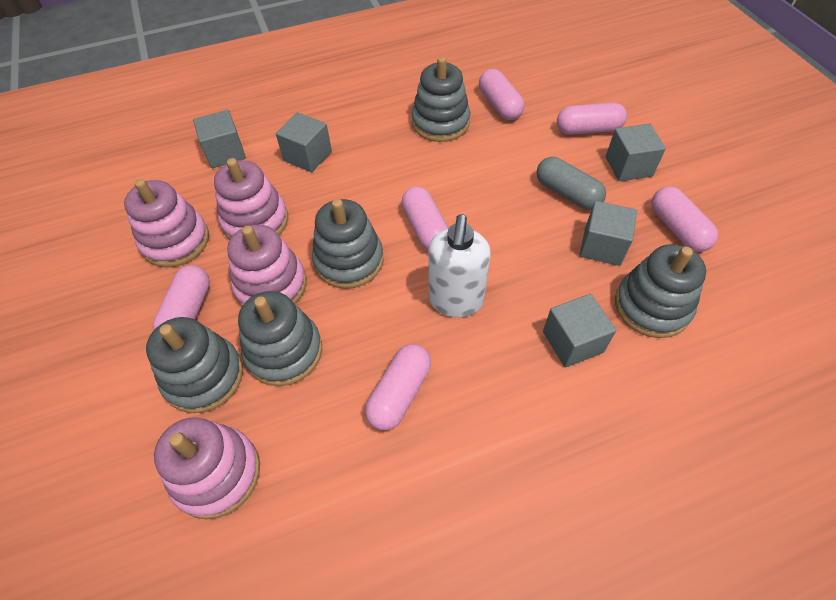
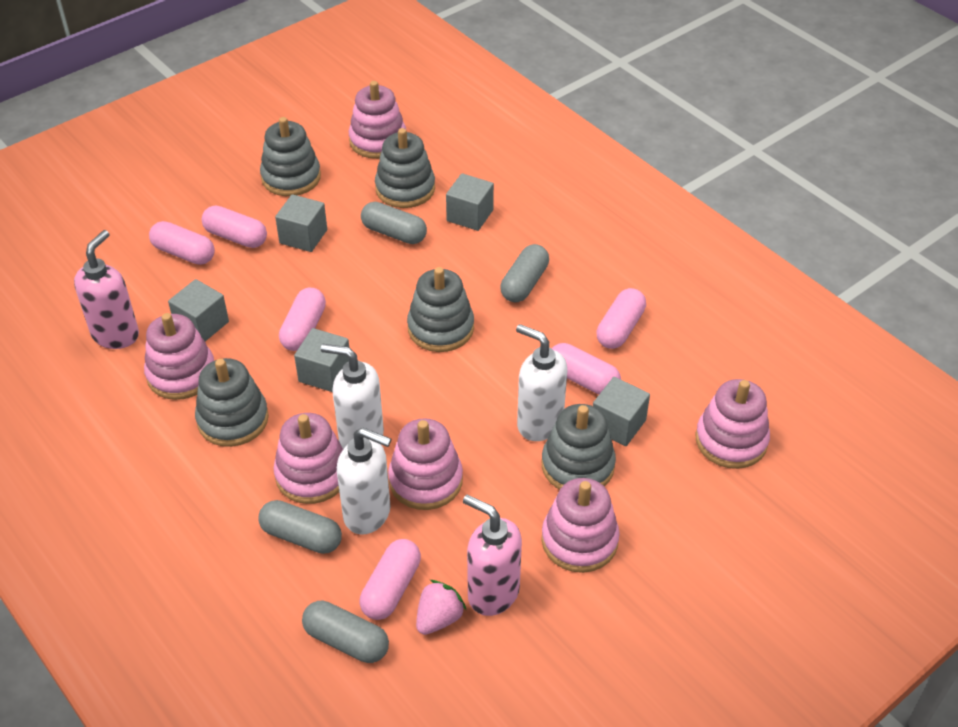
grey capsule: [536,157,606,210] = 1 -> [258,500,342,554] [302,601,389,663] [361,202,427,244] [501,244,549,302] = 4
pink soap dispenser: none = 0 -> [74,230,139,349] [463,495,522,616] = 2
pink stacking toy: [124,179,209,267] [154,417,260,519] [214,158,288,240] [227,225,307,306] = 4 -> [144,313,214,400] [274,413,343,504] [349,81,406,159] [388,418,463,510] [541,478,620,573] [696,379,770,469] = 6
pink strawberry: none = 0 -> [416,580,466,635] = 1
white soap dispenser: [428,214,491,317] = 1 -> [321,344,384,449] [337,428,391,534] [516,324,567,441] = 3

